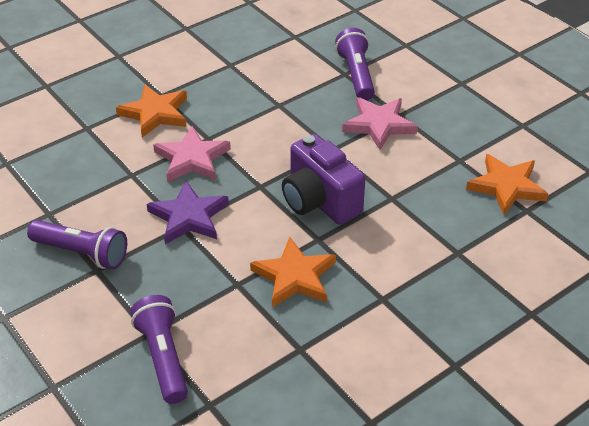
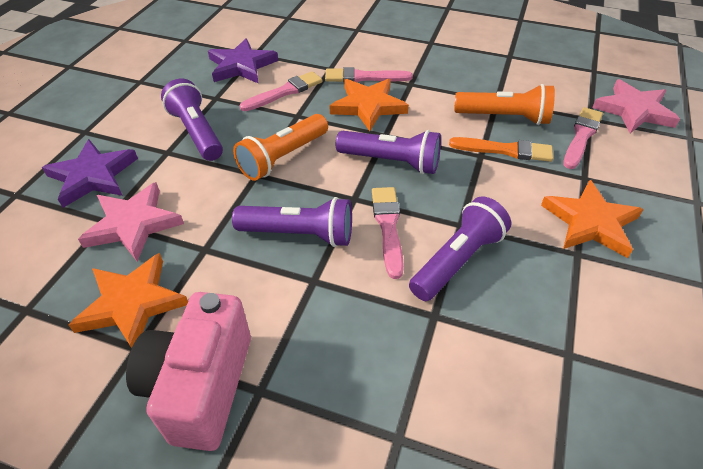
orange brush: none = 0 -> [449,137,553,162] = 1
orange flashlight: none = 0 -> [233,114,328,181] [454,84,555,125] = 2
pink brush: none = 0 -> [240,71,323,111] [325,67,413,82] [372,187,404,279] [563,107,603,169] = 4
pink camera: none = 0 -> [126,292,251,451] = 1
purple camera: [282,134,365,225] = 1 -> none = 0
purple flashlight: [27,220,127,269] [131,295,188,404] [335,28,375,100] = 3 -> [161,79,223,161] [232,197,352,247] [336,130,441,174] [409,196,511,301] = 4
purple star: [147,181,229,244] = 1 -> [42,139,138,208] [208,39,278,84] = 2

